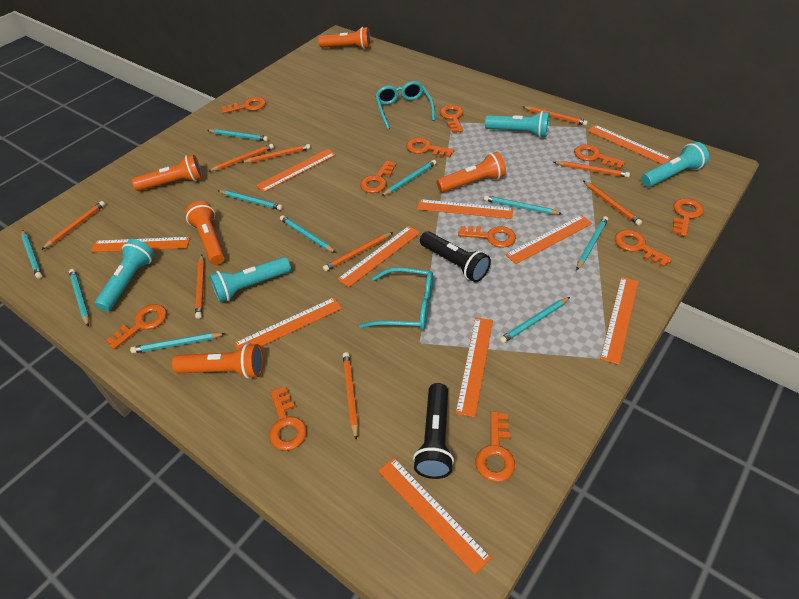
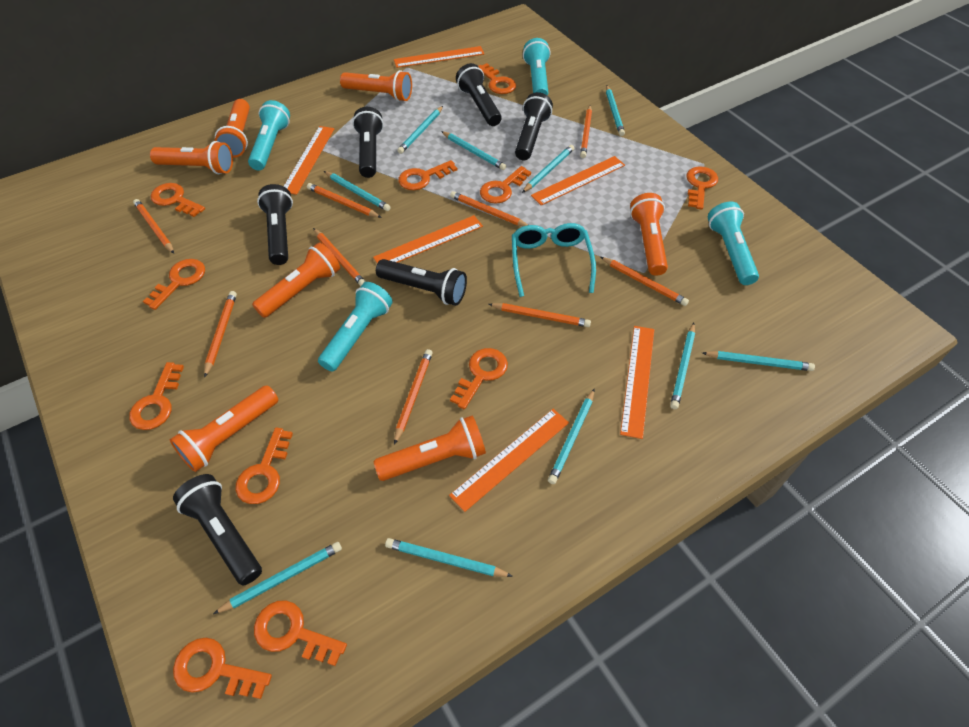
black flashlight: [413,383,454,479] [420,231,491,282] = 2 -> [173,474,262,586] [257,184,293,265] [352,107,384,178] [376,259,467,306] [456,63,502,126] [515,92,553,160] = 6
orange flashlight: [132,155,203,191] [172,343,264,379] [185,201,225,265] [318,27,371,50] [437,152,506,192] = 5 -> [150,141,233,174] [170,385,278,472] [215,99,250,158] [252,242,340,318] [340,70,412,102] [374,415,486,481] [630,193,668,276] = 7
orange ruler: [91,237,190,252] [234,297,342,350] [256,149,336,192] [338,226,420,288] [378,458,491,574] [417,199,513,219] [455,317,493,417] [505,215,592,264] [588,125,672,164] [600,277,639,365] = 10 -> [284,126,334,195] [373,215,483,263] [394,46,484,68] [449,409,569,512] [531,156,625,205] [620,326,654,439] = 6
turquoise glasses: [359,268,433,330] [375,81,435,129] = 2 -> [512,223,596,297] = 1

